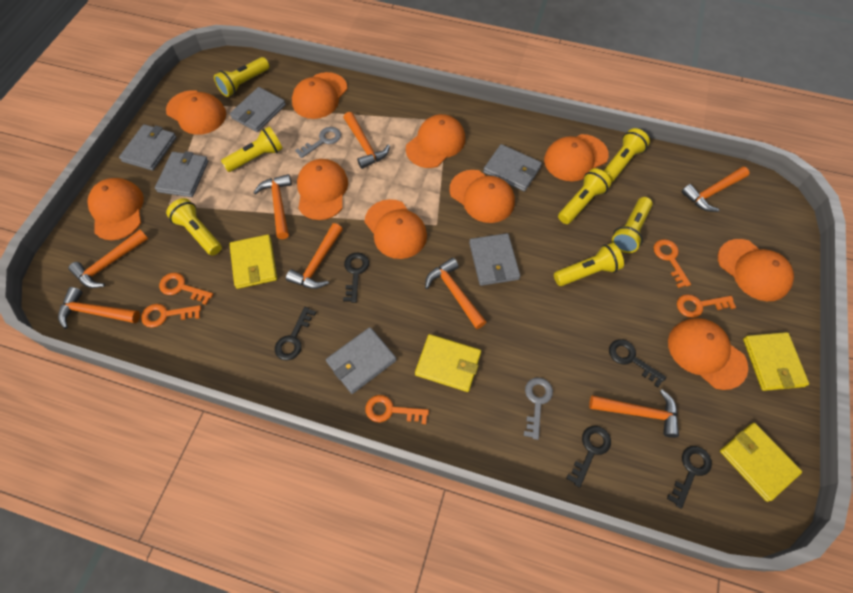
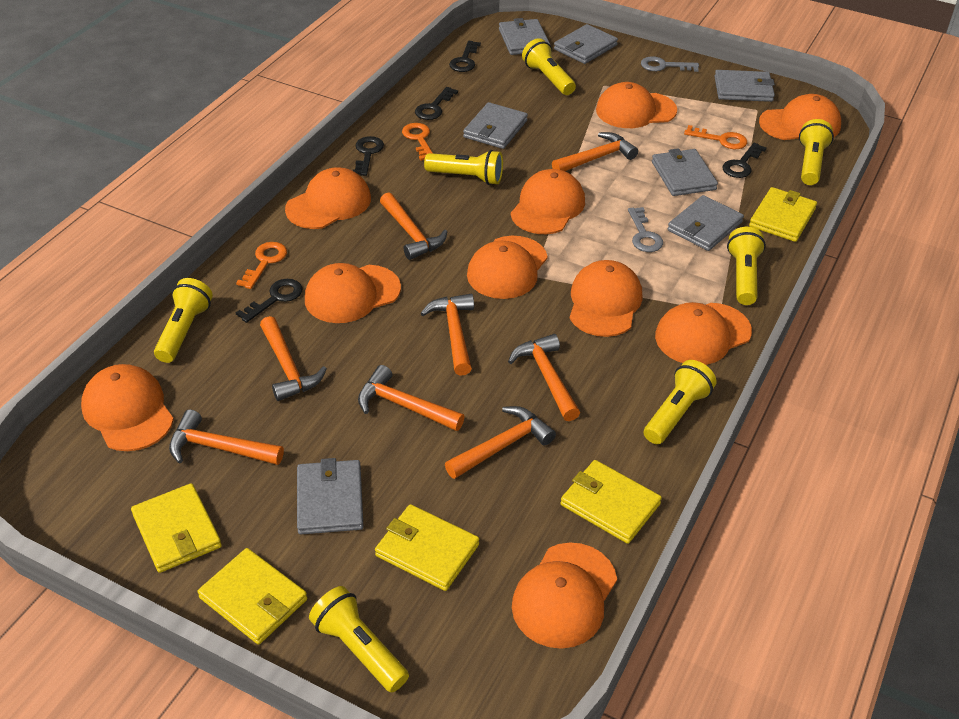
grey wallet: [119,124,177,171] [155,151,209,197] [230,87,286,132] [326,327,396,394] [469,233,520,286] [483,144,542,192] = 6 -> [297,458,364,534] [463,102,528,149] [499,18,550,55] [554,24,618,64] [652,148,718,196] [668,195,744,251] [715,70,775,102] = 7
orange key: [141,304,201,328] [159,273,213,305] [365,395,429,424] [654,239,691,288] [677,294,736,318] = 5 -> [236,242,287,289] [402,123,433,161] [684,125,747,149] = 3
yellow wallet: [229,234,277,289] [415,334,481,392] [720,423,802,502] [743,332,809,391] = 4 -> [131,483,222,573] [197,548,307,645] [375,504,479,591] [561,460,662,544] [749,187,817,242] = 5

